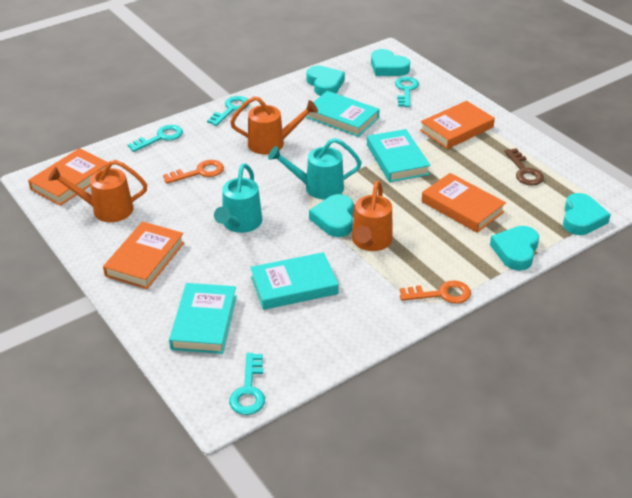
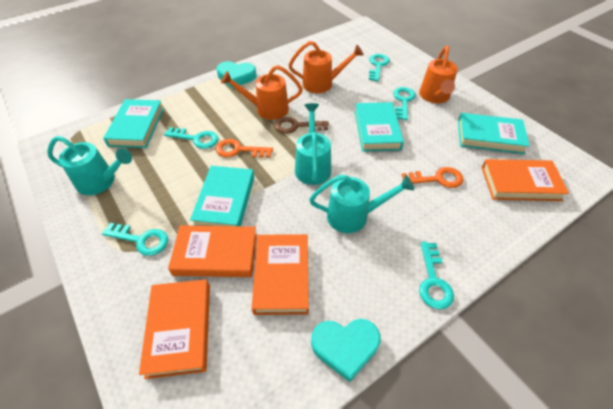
turquoise heart: [307,66,345,96] [309,194,353,237] [371,49,410,76] [490,226,539,271] [563,193,611,235] = 5 -> [217,61,256,88] [311,319,381,382] = 2
turquoise key: [128,125,183,152] [207,96,250,126] [229,353,265,415] [395,77,419,107] = 4 -> [102,223,168,256] [164,127,219,149] [369,54,390,81] [393,87,416,120] [419,242,454,309] = 5
turquoise watering can: [214,163,262,233] [268,138,362,199] = 2 -> [47,136,132,195] [295,103,331,185] [309,175,414,233] = 3

